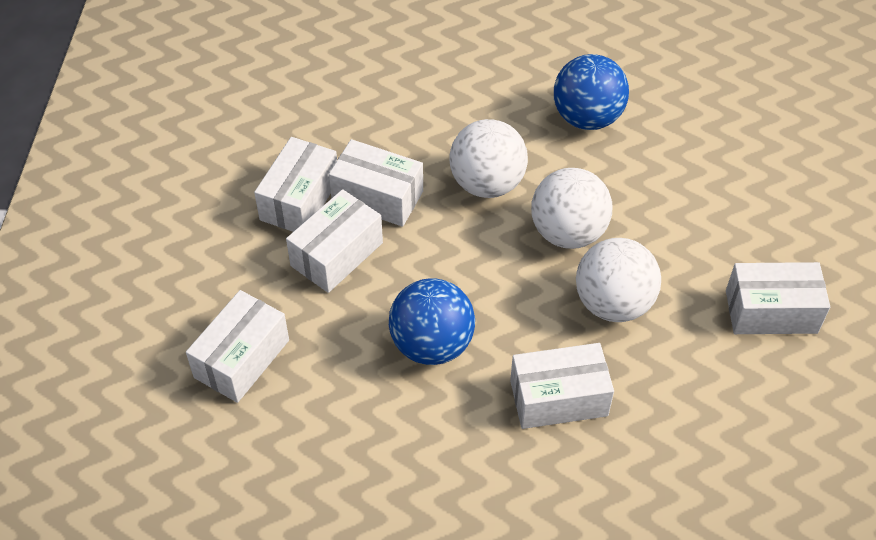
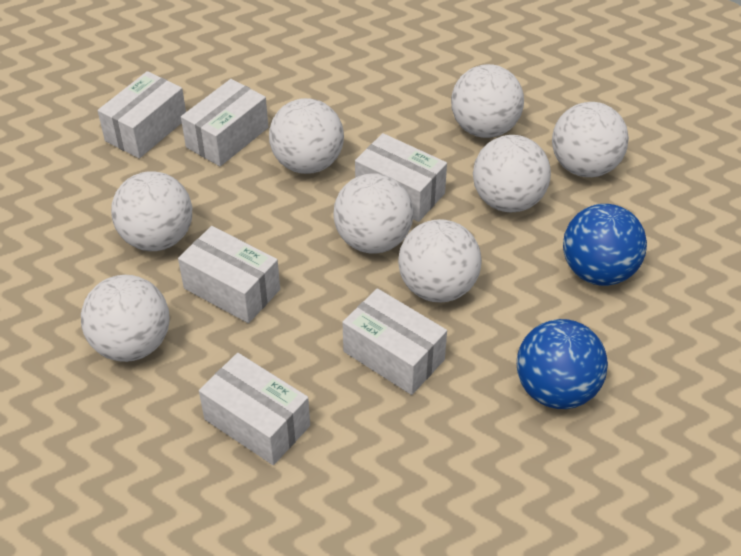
white ball: [450,119,528,198] [531,168,612,249] [576,238,661,322] = 3 -> [81,275,169,362] [111,171,192,251] [269,98,344,174] [333,173,413,254] [398,219,482,303] [451,64,524,138] [473,135,551,212] [552,102,629,177] = 8

